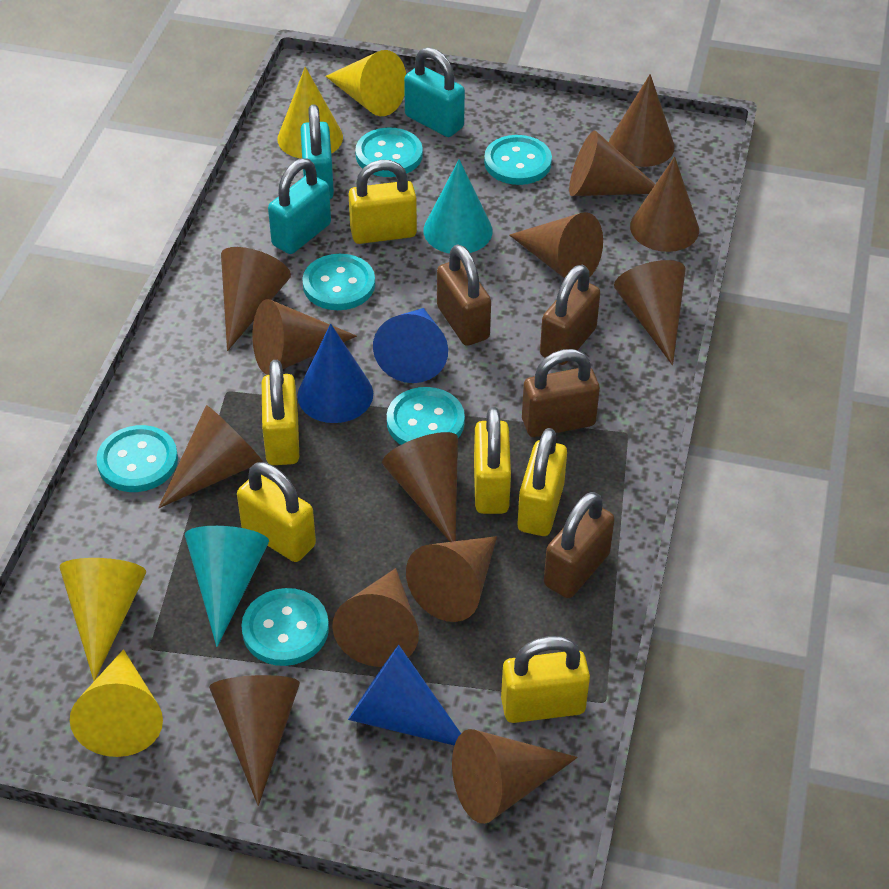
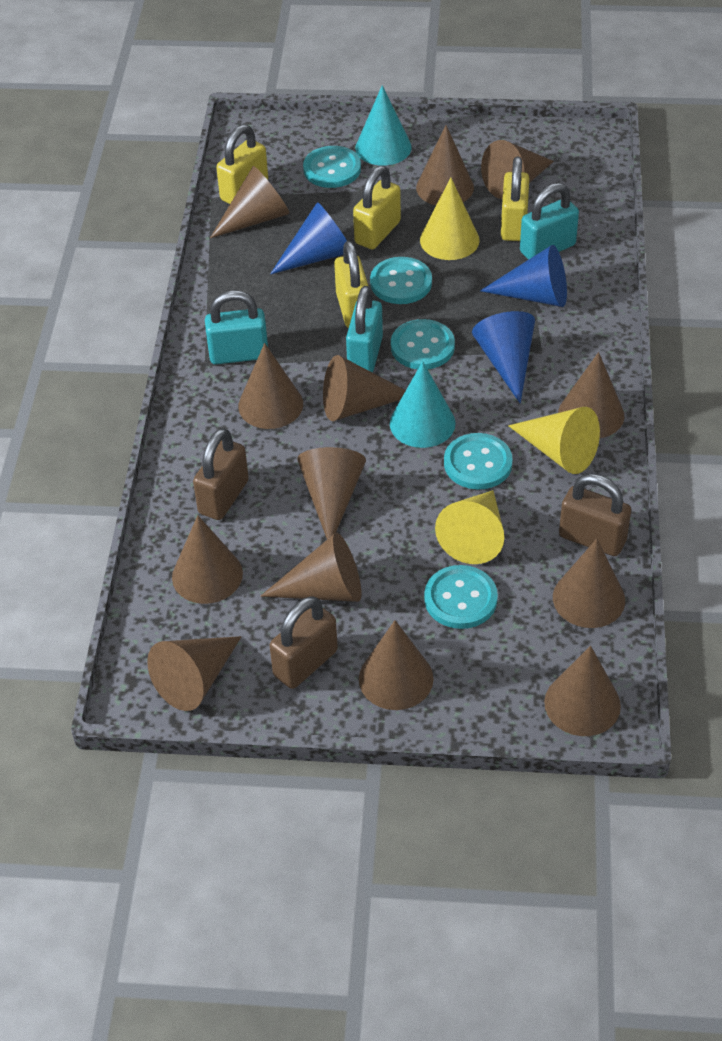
brown padlock: [437,244,491,346] [522,349,600,437] [540,265,600,365] [544,492,615,598] = 4 -> [193,428,249,520] [269,596,338,689] [559,474,631,556] = 3
turquoise button: [96,425,178,492] [241,588,329,666] [302,254,375,310] [355,128,423,177] [387,387,465,445] [484,135,552,185] = 6 -> [303,146,361,188] [370,257,432,304] [391,319,455,369] [424,565,498,629] [444,433,513,490] = 5
yellow cone: [60,558,146,681] [70,649,163,757] [278,67,343,159] [325,50,406,116] = 4 -> [420,178,480,260] [435,490,504,564] [508,407,600,474] = 3
yellow padlock: [237,462,316,562] [262,360,299,465] [349,160,417,244] [474,407,511,514] [501,636,590,723] [518,428,567,536] = 6 -> [216,125,268,204] [334,241,369,328] [353,166,401,249] [501,157,529,241] = 4

